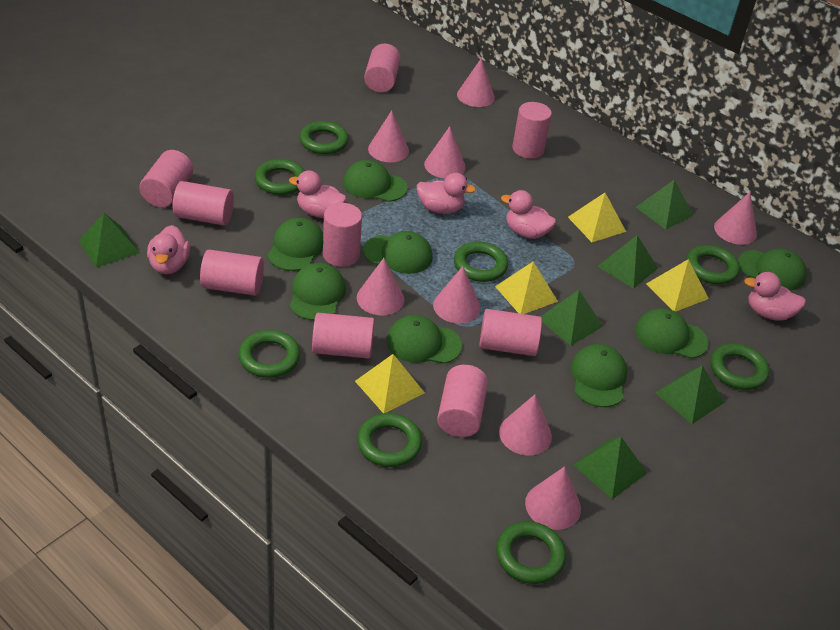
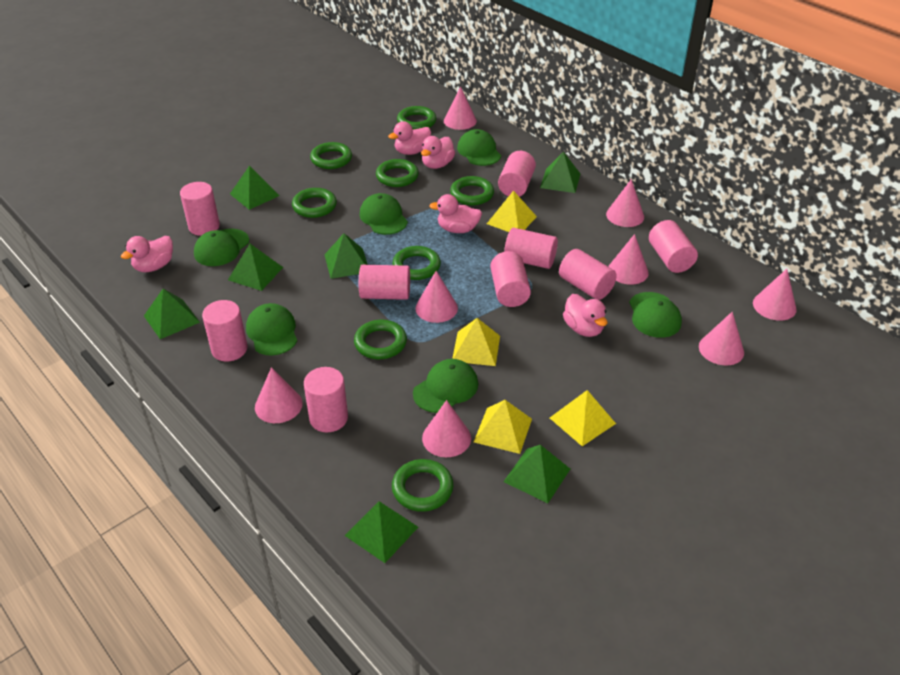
green cap: [267,218,323,271] [289,263,346,320] [343,160,408,202] [363,231,433,274] [386,315,462,364] [570,344,627,407] [635,308,708,359] [738,248,807,290] = 8 -> [194,229,249,266] [246,303,297,356] [360,193,408,235] [413,359,478,413] [457,129,501,166] [629,292,682,338] = 6
green pyramid: [78,213,140,268] [540,290,603,346] [573,437,647,499] [597,235,658,289] [636,180,693,230] [655,365,725,424] = 6 -> [144,289,200,339] [228,244,283,291] [230,165,280,210] [324,233,368,279] [345,501,418,563] [503,445,570,503] [540,152,581,193] = 7

